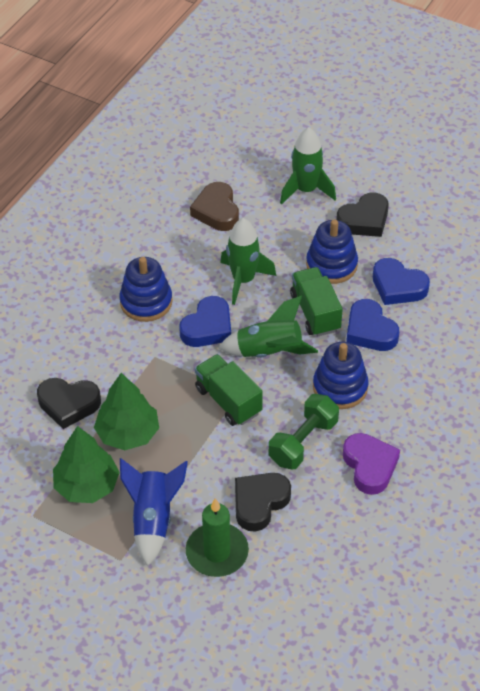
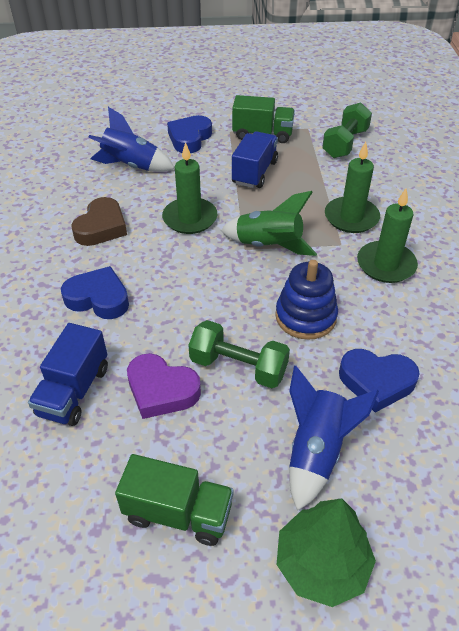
black heart: [37,378,101,429] [235,473,291,532] [336,193,389,237] = 3 -> none = 0
blue rocket: [120,458,188,566] = 1 -> [88,107,175,172] [289,366,379,511] = 2
blue stacking toy: [119,257,173,322] [306,219,358,284] [313,342,369,409] = 3 -> [275,260,338,340] = 1
blue truck: none = 0 -> [28,323,108,426] [232,131,278,188] = 2
green candle: [186,498,249,577] = 1 -> [162,142,217,234] [325,142,380,233] [357,188,418,283] = 3
green dumbbell: [269,394,339,469] = 1 -> [188,320,290,388] [322,102,372,158] = 2
green rocket: [219,296,318,358] [220,218,276,305] [280,127,336,204] = 3 -> [220,191,317,256] = 1
green tree: [53,426,120,503] [94,373,159,450] = 2 -> [276,498,376,607] = 1

